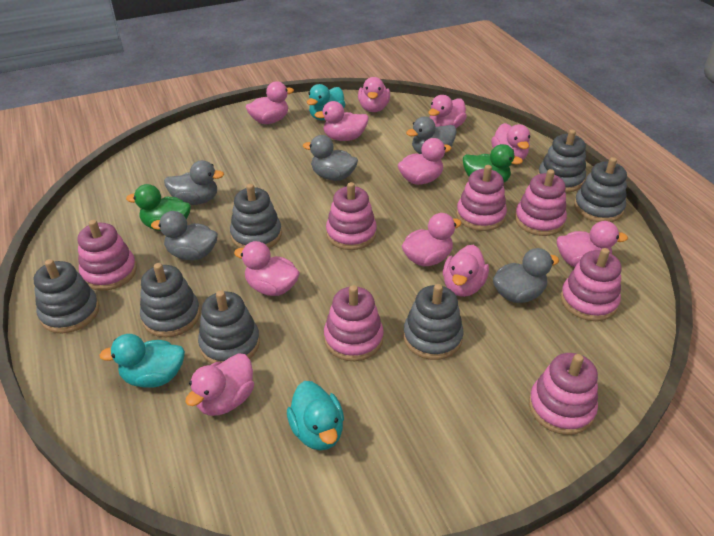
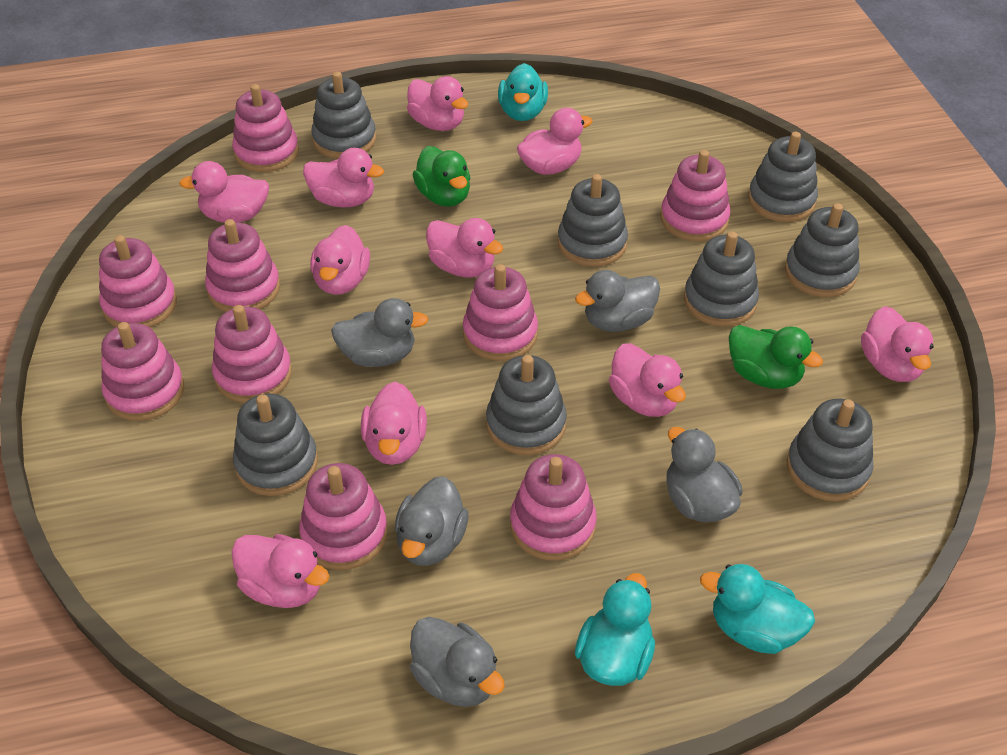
grey stacking toy: [34,259,99,333] [140,263,200,337] [198,290,260,364] [230,184,282,248] [403,284,464,360] [538,129,586,193] [574,157,627,222] = 7 -> [233,394,318,496] [311,71,376,159] [486,355,567,455] [558,174,628,267] [684,231,759,327] [748,132,818,222] [785,203,860,297] [787,398,874,501] = 8
pink duck: [185,353,254,416] [234,241,300,296] [246,81,294,124] [315,101,369,141] [358,77,390,112] [398,138,452,185] [402,213,462,266] [429,95,467,128] [443,245,489,297] [491,123,530,160] [557,221,628,267] = 11 -> [179,161,269,223] [231,534,329,608] [303,148,384,208] [310,225,370,295] [361,382,427,465] [407,76,468,131] [426,218,503,277] [517,108,593,175] [609,343,686,417] [861,306,933,382] = 10
pink stacking toy: [78,220,137,291] [324,285,384,361] [326,182,377,250] [456,165,507,231] [515,169,567,236] [529,353,598,435] [560,248,621,321] = 7 -> [99,235,177,328] [101,322,184,421] [205,219,280,312] [212,305,292,403] [232,84,299,172] [299,463,387,570] [463,264,538,361] [510,454,597,561] [660,150,731,241] = 9

